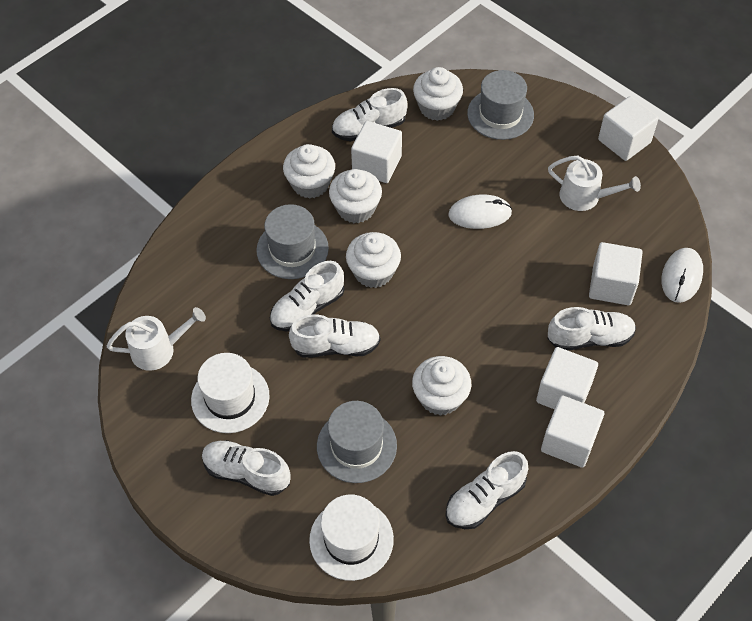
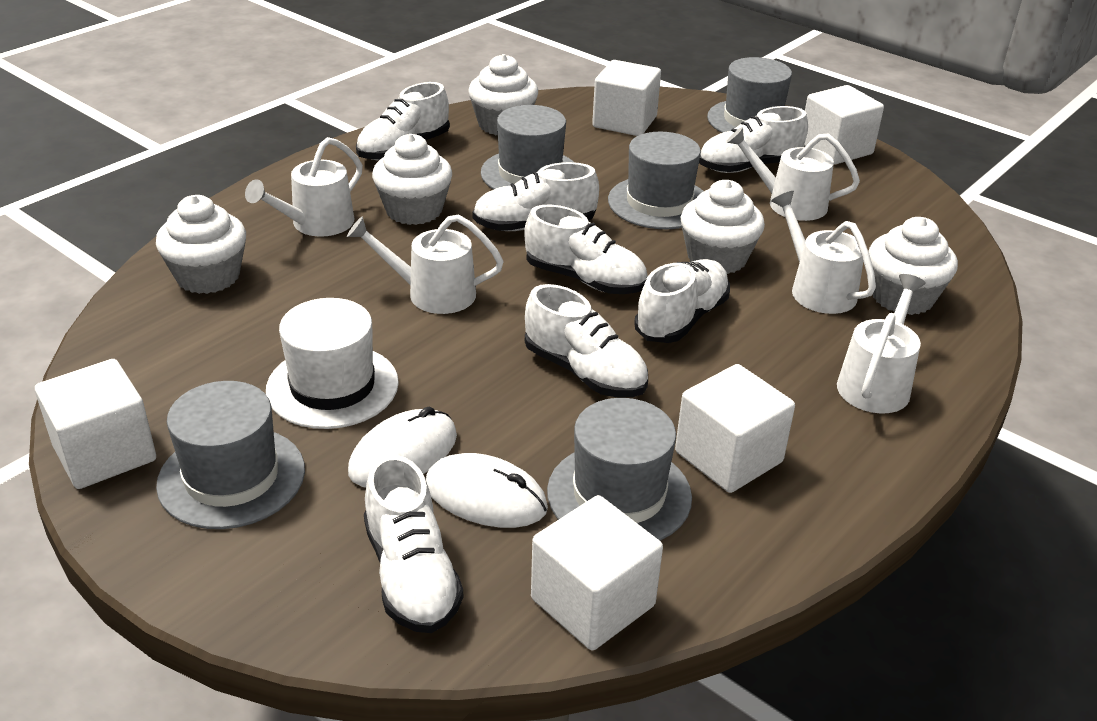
grey hat: [256,204,329,279] [317,401,397,483] [467,70,534,140] = 3 -> [156,381,305,529] [481,105,575,190] [547,398,692,541] [608,132,704,229] [707,57,792,133] = 5
white hat: [191,353,270,433] [309,494,394,581] = 2 -> [266,298,399,429] = 1
white shoe: [202,440,291,496] [270,261,344,332] [289,315,380,358] [332,88,408,141] [445,451,528,529] [547,307,636,350] = 6 -> [356,82,450,160] [364,455,463,633] [473,162,599,231] [524,205,648,294] [525,284,648,397] [634,259,730,343] [699,106,808,173] = 7
white watering can: [107,307,206,371] [548,156,641,211] = 2 -> [245,137,363,237] [347,214,504,314] [726,127,860,221] [771,191,876,314] [837,274,926,414] = 5

